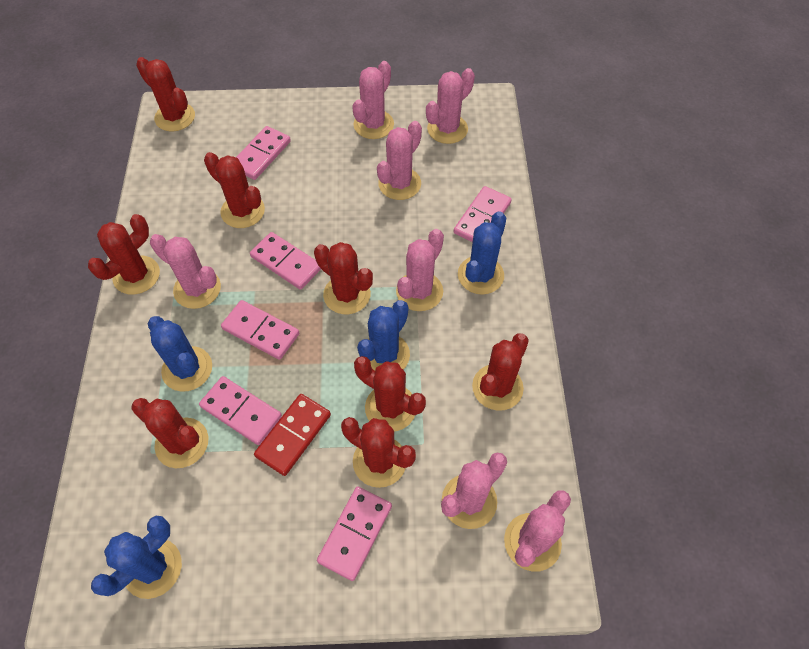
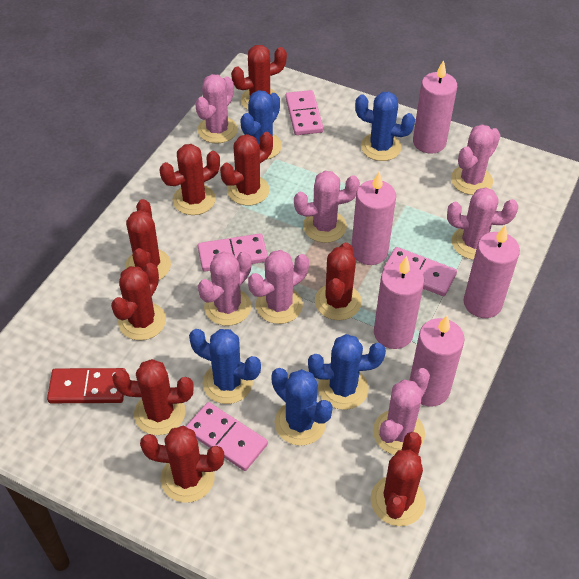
blue cactus: [91,516,182,599] [148,316,212,392] [357,300,410,371] [458,211,506,295] = 4 -> [189,329,261,404] [240,90,282,160] [271,368,333,446] [308,334,386,410] [355,92,415,161] = 5
pink candle: none = 0 -> [351,172,396,265] [374,256,424,349] [409,315,465,407] [413,60,457,154] [464,225,520,318] = 5
pink domino: [199,376,282,445] [221,300,299,360] [236,126,291,180] [250,232,321,290] [317,486,392,581] [454,186,512,242] = 6 -> [186,402,268,471] [198,233,268,271] [285,90,323,135] [383,247,457,296] = 4
red cactus: [88,214,160,295] [131,398,208,468] [136,57,195,132] [204,152,265,228] [314,242,373,314] [341,417,416,488] [354,356,426,431] [472,333,529,411] = 8 -> [111,263,166,340] [113,359,194,435] [125,199,171,280] [140,426,224,503] [160,144,220,215] [220,132,273,206] [231,45,287,110] [315,242,362,320] [371,432,426,526] = 9

